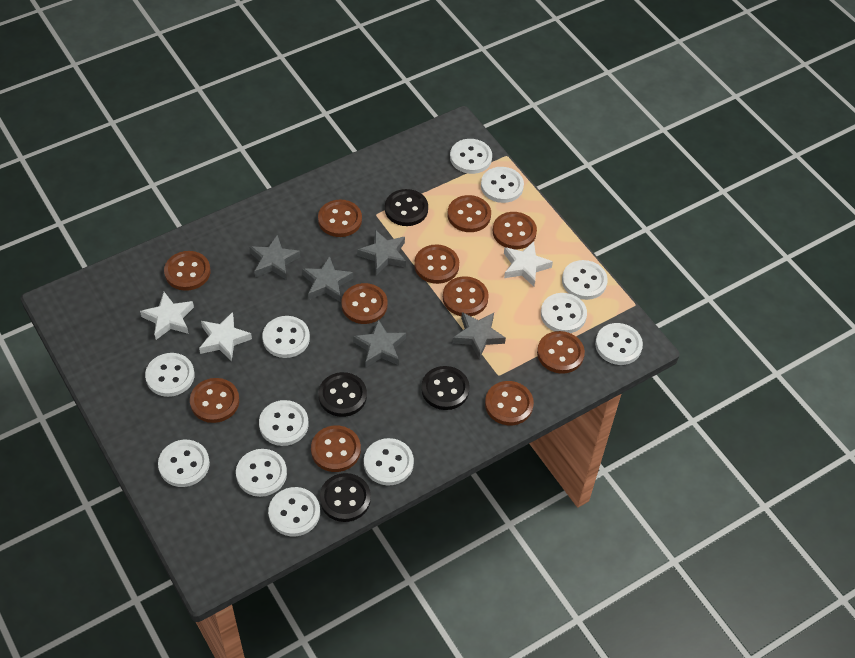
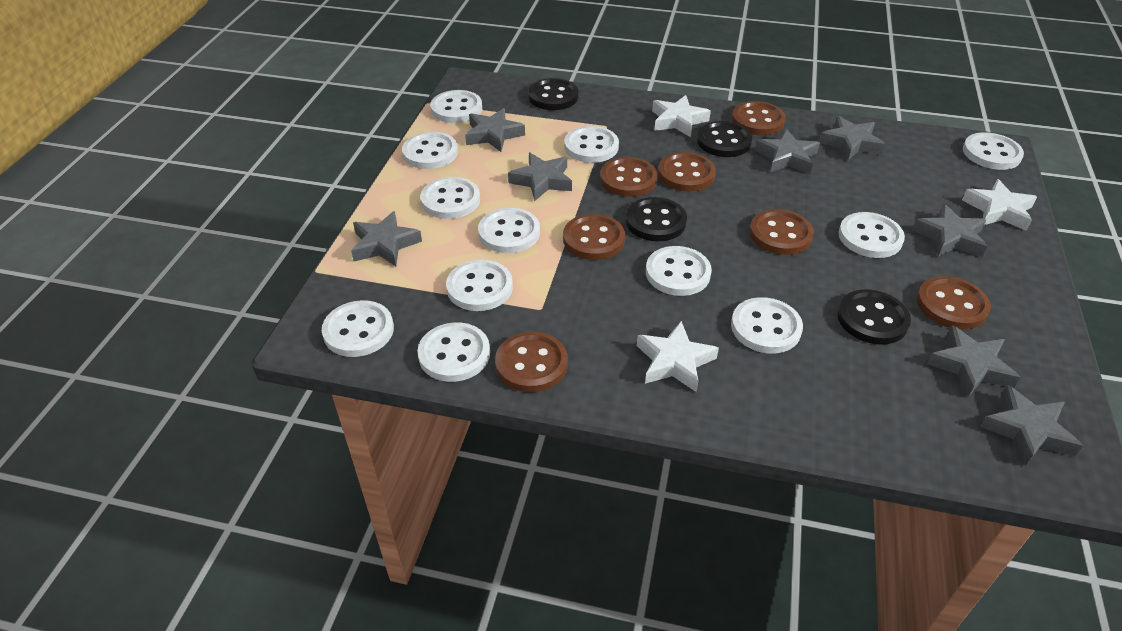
brown button: [164,251,210,291] [190,378,239,423] [311,425,361,472] [318,200,362,237] [341,283,388,324] [414,244,459,284] [443,276,489,316] [448,195,491,232] [485,381,534,425] [493,212,537,249] [537,331,585,374] = 11 -> [495,332,568,392] [563,214,625,260] [600,157,658,197] [658,152,716,192] [732,101,786,135] [750,209,814,255] [917,276,991,330] = 7
grey star: [249,235,300,280] [302,256,353,302] [353,319,406,367] [357,230,406,275] [452,312,506,359] = 5 -> [351,211,422,267] [465,108,525,152] [508,153,572,201] [755,129,820,174] [819,116,885,160] [912,204,988,257] [927,325,1021,397] [980,385,1083,466] = 8

